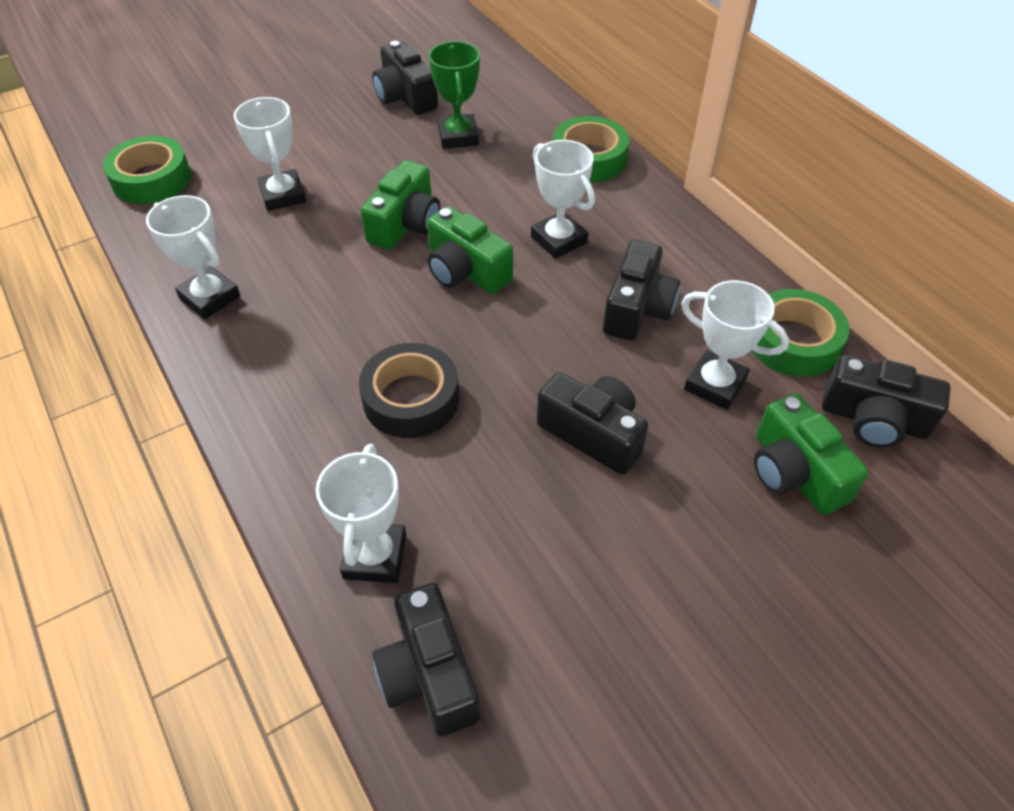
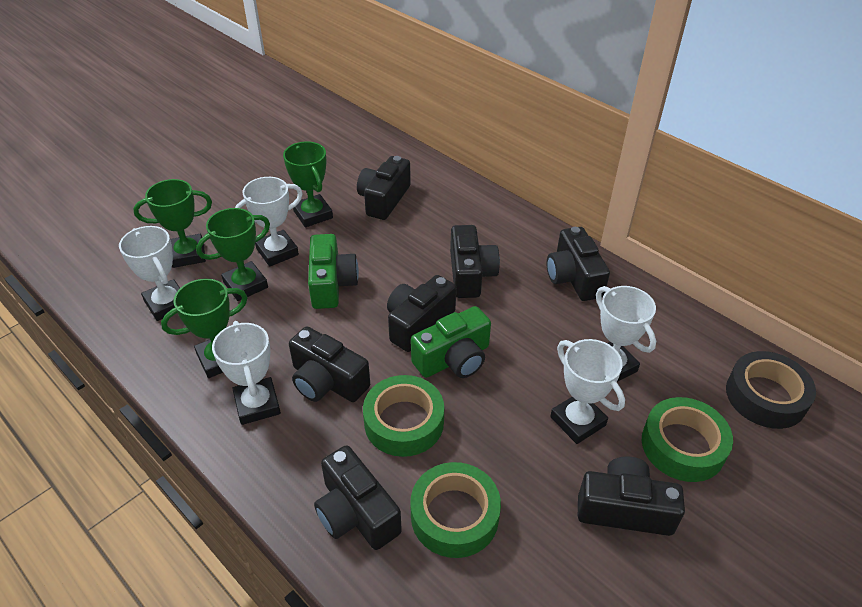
black camera: [372,41,438,115] [372,583,481,736] [537,372,648,475] [603,240,680,341] [822,354,950,448] = 5 -> [289,327,370,402] [314,445,402,550] [357,156,411,220] [387,275,456,352] [450,225,500,298] [547,227,610,301] [578,456,685,536] = 7
green camera: [361,160,440,250] [427,206,513,294] [754,393,869,515] = 3 -> [308,234,359,309] [411,306,491,378] = 2
green trophy: [429,41,480,149] = 1 -> [133,179,212,268] [161,279,248,378] [196,208,270,301] [283,141,333,227] = 4

